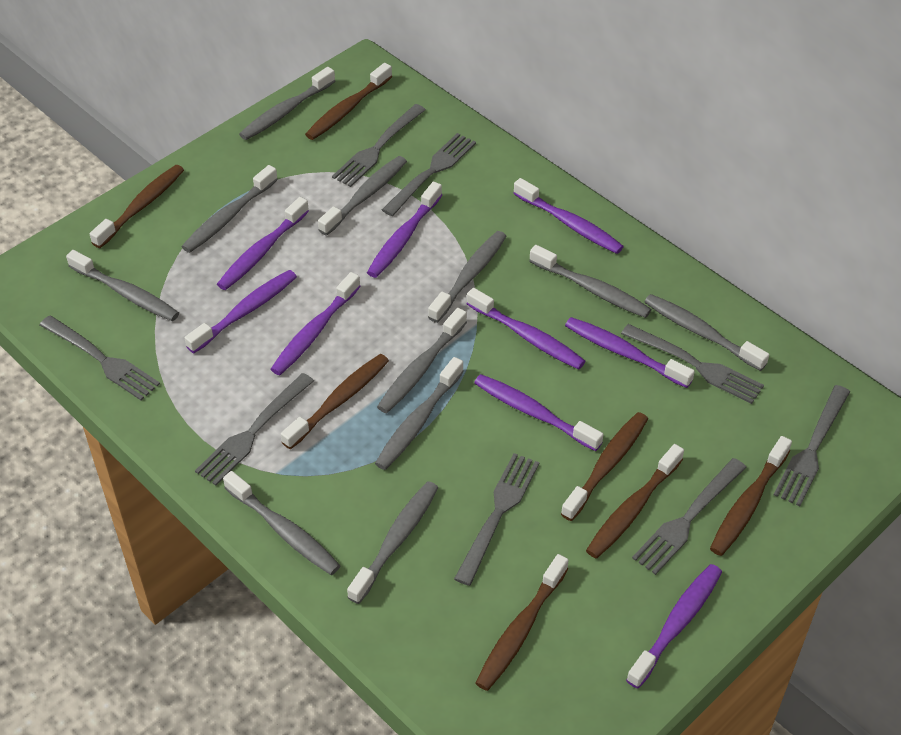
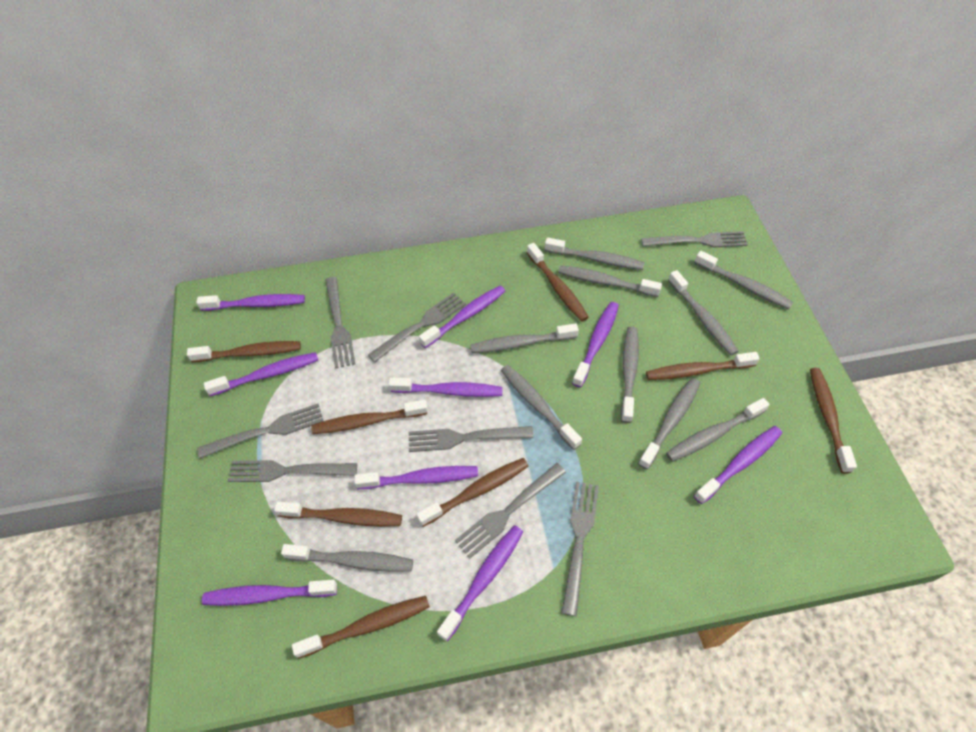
brown toothbrush: [90,165,184,248] [281,354,389,450] [305,63,392,140] [475,554,569,691] [561,412,648,521] [586,444,684,559] [710,436,792,556] = 7 -> [187,341,301,362] [274,502,402,527] [292,596,430,659] [311,400,428,434] [416,458,528,527] [527,243,589,322] [646,352,760,380] [810,368,857,473] = 8
grey toothbrush: [66,250,179,321] [182,165,278,253] [223,471,340,575] [239,67,335,140] [318,156,407,236] [347,481,438,604] [375,357,464,470] [377,308,467,413] [428,231,506,323] [530,245,652,318] [644,294,769,371] = 11 -> [281,544,413,572] [470,323,579,353] [501,365,582,450] [545,238,644,270] [558,265,662,297] [621,326,639,423] [638,378,700,470] [666,398,770,462] [668,270,738,355] [695,251,793,309] = 10

